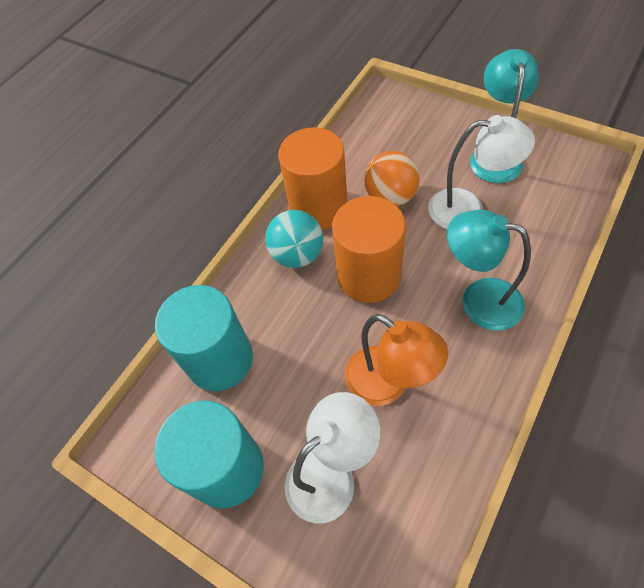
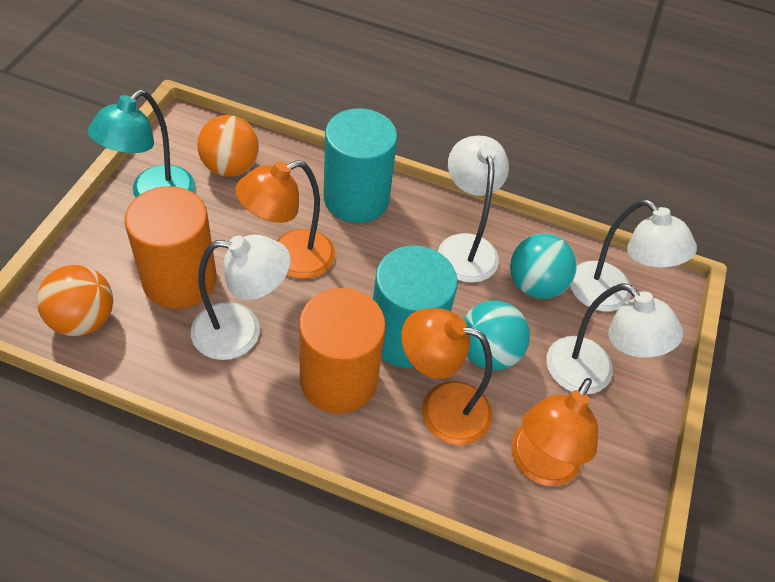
orange ball: [364,151,420,206] = 1 -> [37,265,113,336] [197,115,259,177] = 2
orange lamp: [345,314,448,406] = 1 -> [235,160,335,279] [401,308,493,445] [511,378,598,486] = 3
turquoise ball: [265,210,323,268] = 1 -> [463,300,530,371] [510,233,577,299] = 2
turquoise lamp: [447,210,531,331] [470,49,539,183] = 2 -> [88,90,195,198] = 1
white lamp: [285,392,380,524] [428,115,535,229] = 2 -> [191,235,291,360] [438,136,509,283] [546,283,683,394] [570,199,697,312] = 4

